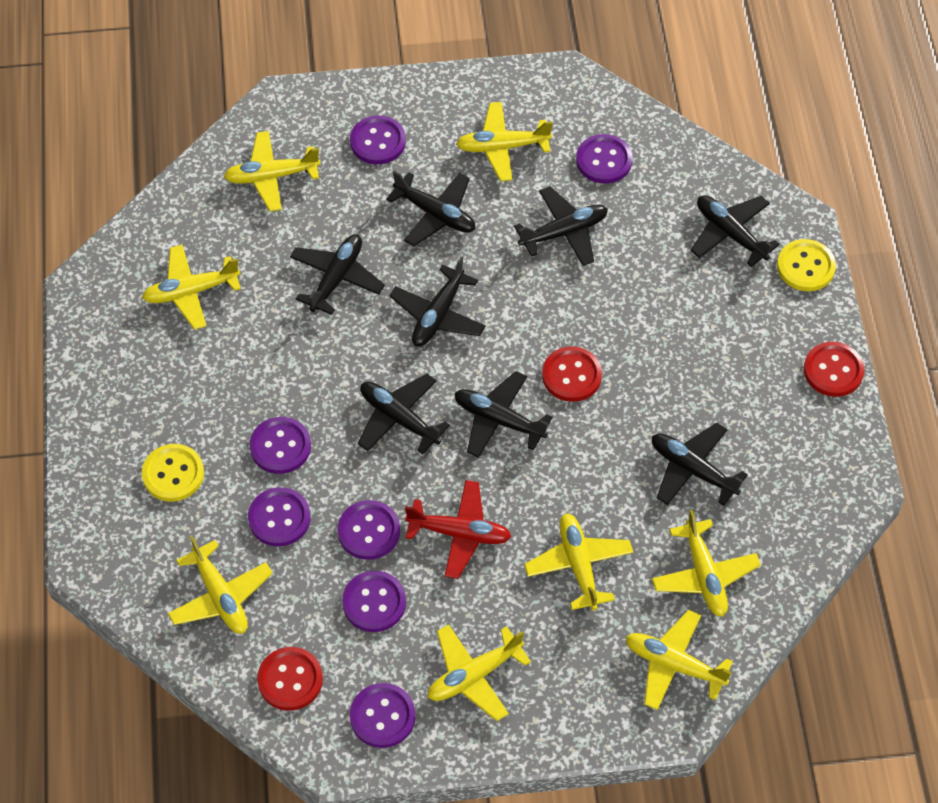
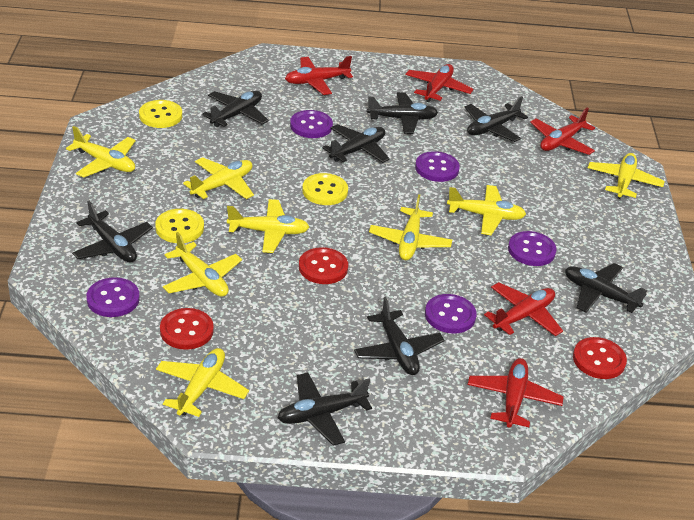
purple button: [248,487,311,546] [250,417,311,474] [338,500,400,560] [342,571,406,632] [350,116,406,164] [350,683,415,748] [576,134,633,184] = 7 -> [86,277,140,317] [290,110,333,138] [415,151,460,182] [425,294,477,333] [508,231,557,266] = 5
red plane: [405,480,511,579] = 1 -> [285,56,353,95] [405,64,474,102] [468,358,564,428] [484,282,563,336] [530,107,595,155] = 5
yellow button: [142,444,204,502] [777,239,836,291] = 2 -> [139,100,182,128] [155,209,204,243] [302,173,348,205] = 3

